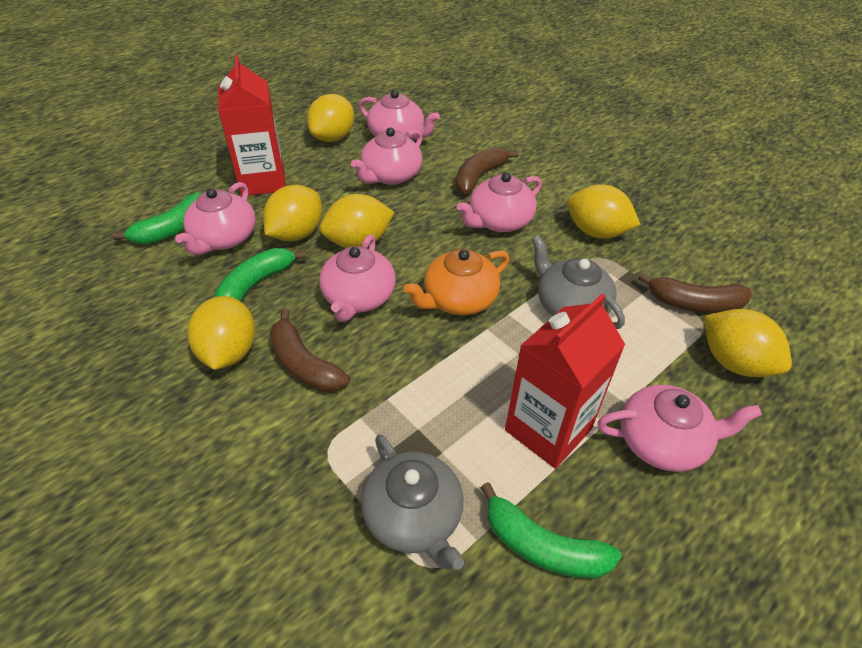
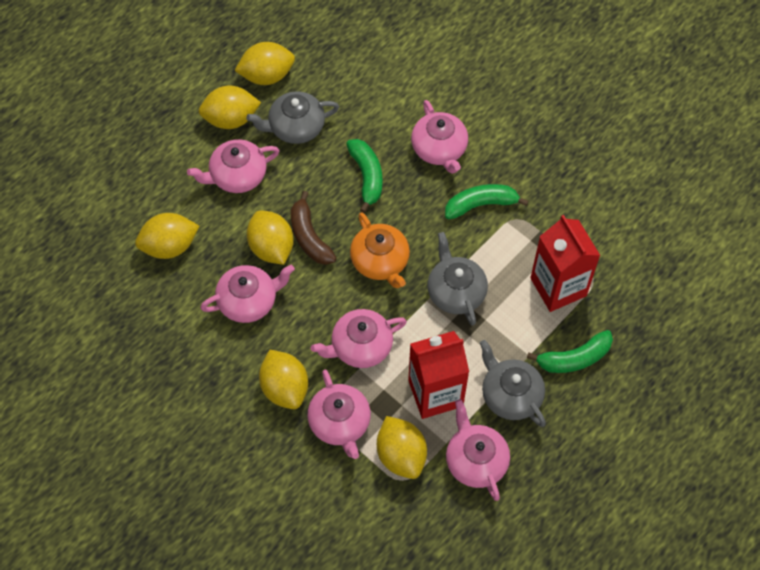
brown banana: [270,309,350,392] [456,147,519,194] [638,272,752,313] = 3 -> [291,191,336,265] = 1
grey teapot: [361,434,464,570] [531,235,625,329] = 2 -> [246,91,339,144] [428,232,488,326] [480,340,546,427] = 3

